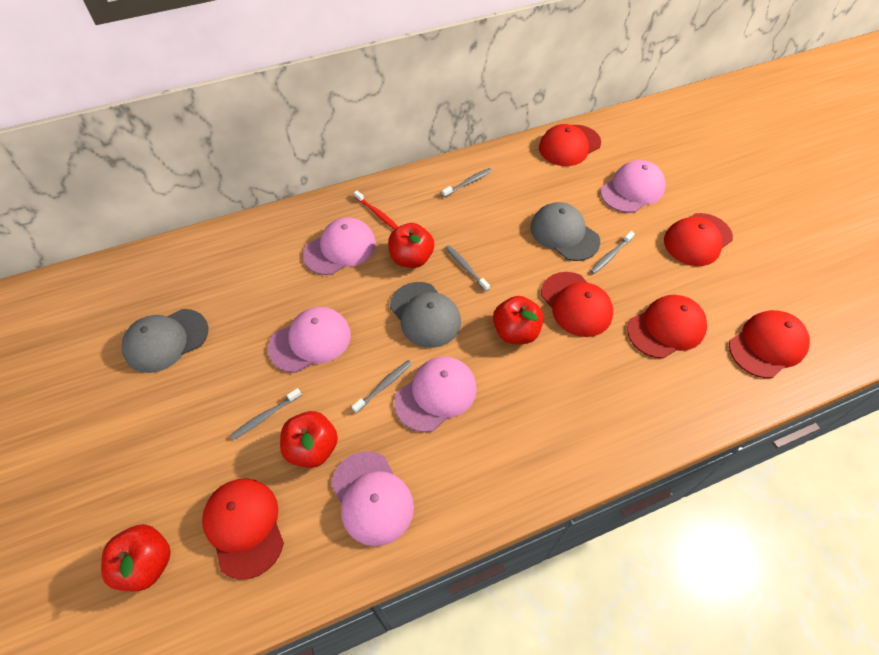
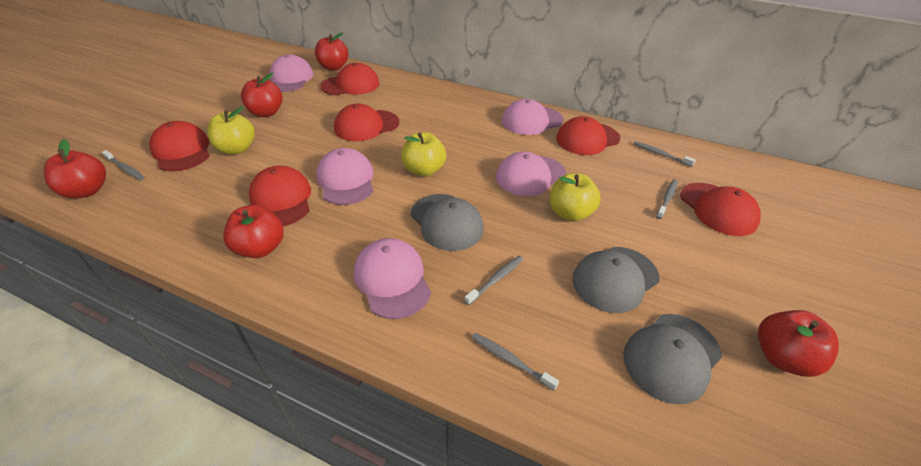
red apple: [101,524,171,592] [280,411,338,468] [388,223,434,268] [493,296,544,344] = 4 -> [44,139,106,198] [223,205,284,258] [241,73,283,117] [315,32,348,71] [758,310,839,377] = 5
red toothbrush: [354,191,398,230] = 1 -> none = 0
yellow apple: none = 0 -> [207,107,255,155] [401,132,446,177] [550,173,601,221] = 3

